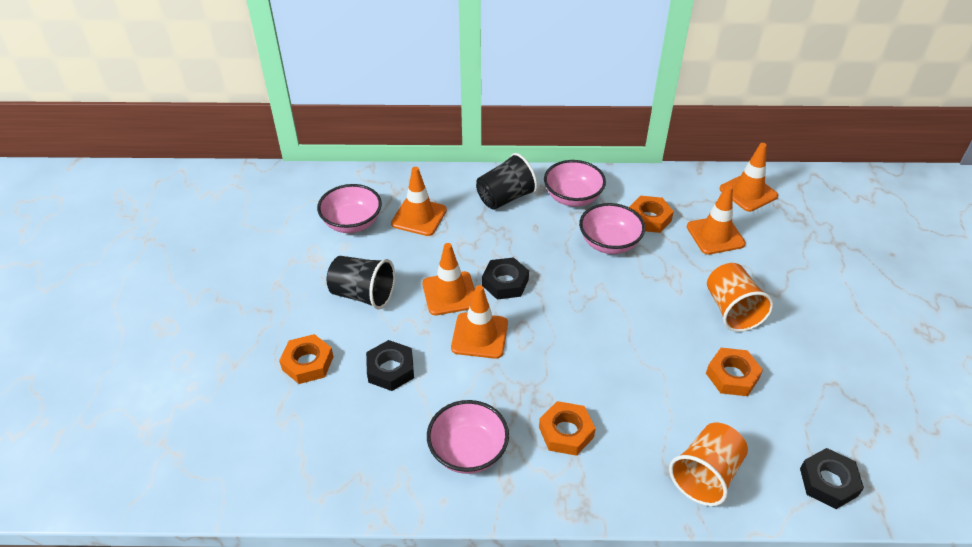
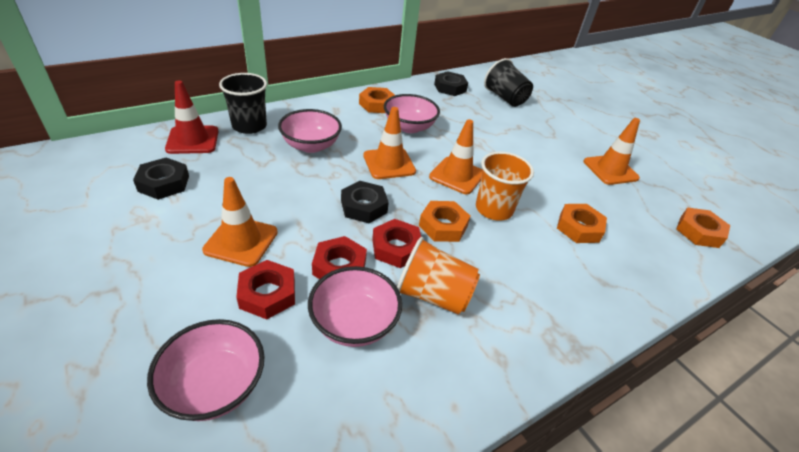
orange traffic cone: [391,167,447,236] [422,243,475,315] [451,285,508,359] [687,185,746,255] [720,143,778,212] = 5 -> [202,177,278,267] [363,107,416,179] [429,119,482,194] [584,118,640,185] = 4
red nut: none = 0 -> [236,260,295,319] [312,236,367,279] [372,219,421,268] = 3
red traffic cone: none = 0 -> [165,81,219,154] = 1

